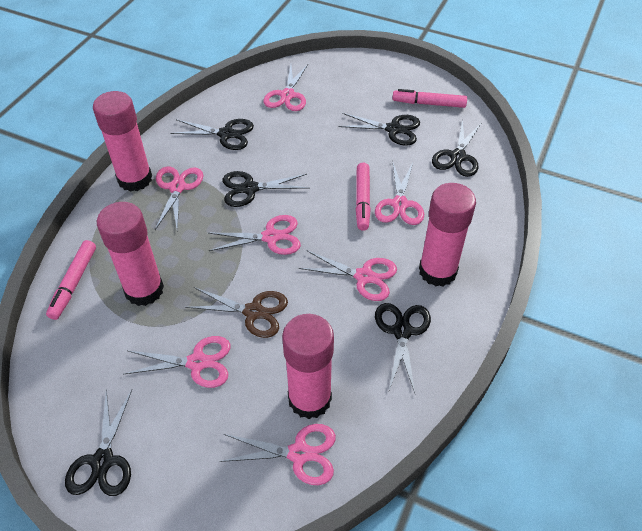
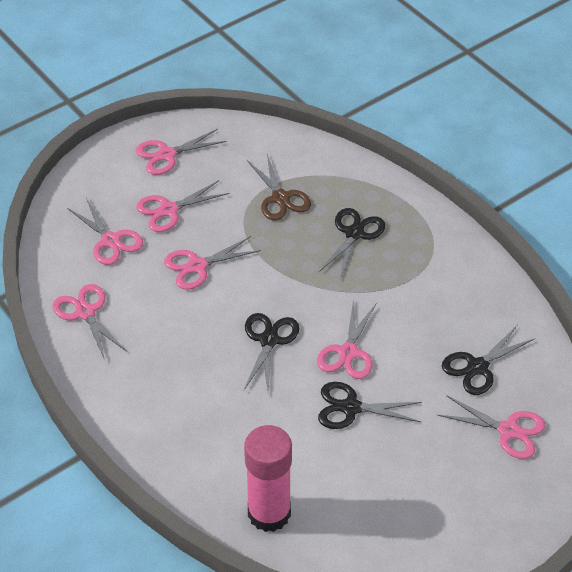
black scissors: [65,389,132,496] [170,119,254,150] [223,171,309,207] [338,113,420,146] [375,303,431,393] [432,119,482,177] = 6 -> [244,313,299,393] [318,382,422,429] [319,208,385,280] [442,326,534,395] = 4
pink glue stick: [93,91,152,192] [97,202,164,306] [282,314,334,419] [419,183,476,287] = 4 -> [244,425,292,532] = 1
pink marker: [46,240,96,320] [356,163,371,231] [392,89,467,108] = 3 -> none = 0

